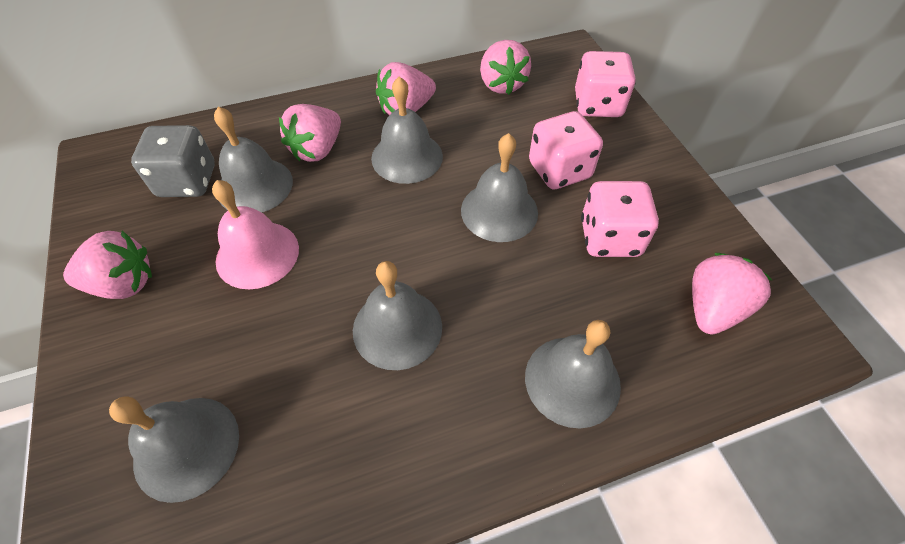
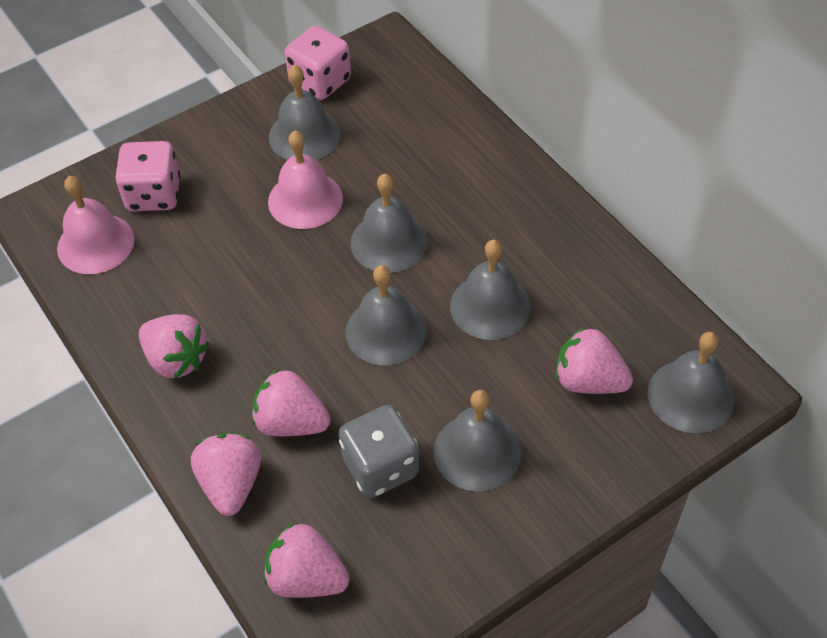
pink bell: [212,180,299,289] = 1 -> [57,176,134,274] [268,130,343,229] = 2
pink dice: [529,111,603,190] [575,51,636,117] [581,181,659,257] = 3 -> [115,141,181,211] [285,26,351,100] = 2

